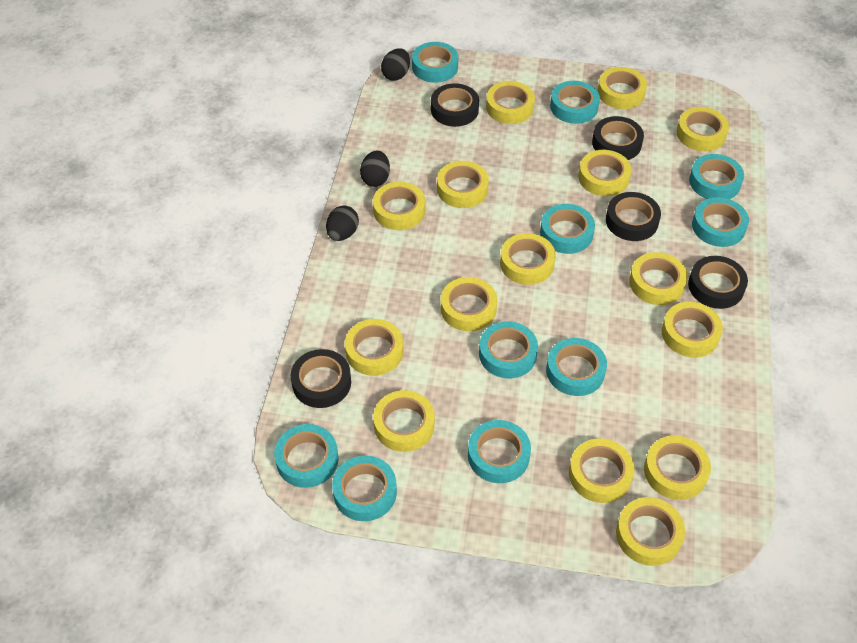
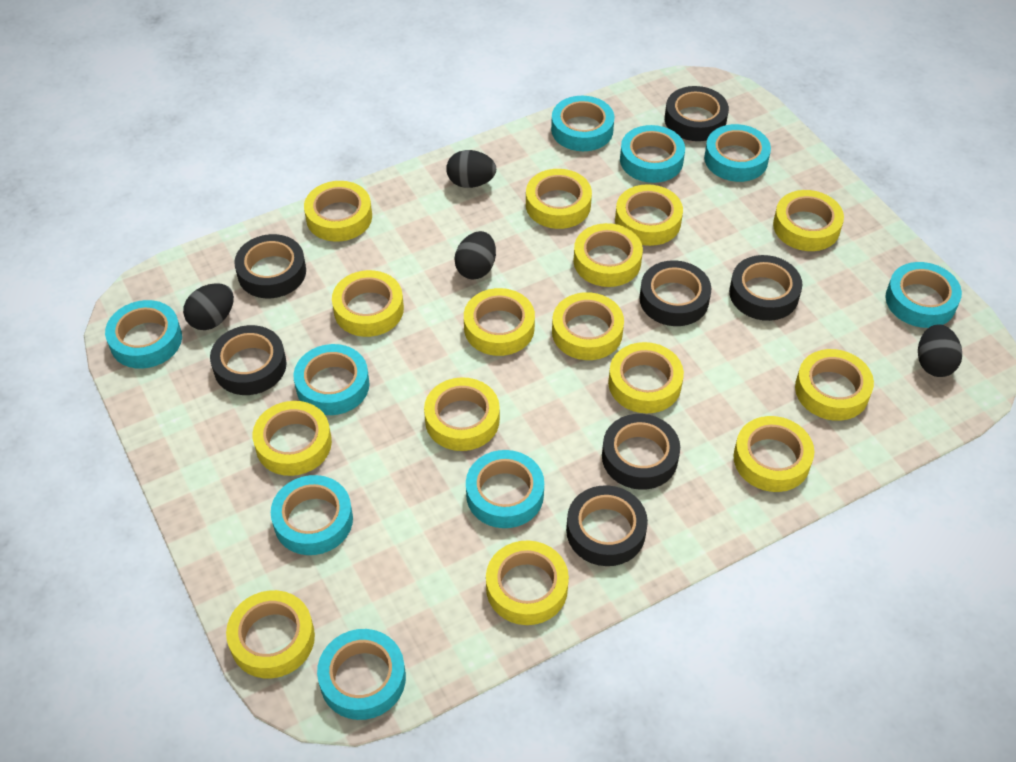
black egg: [326,205,359,241] [360,151,390,187] [381,48,410,81] = 3 -> [183,283,234,330] [446,150,496,188] [454,231,496,279] [918,324,962,377] = 4
black tape: [291,349,351,408] [431,83,479,127] [592,116,644,160] [606,192,661,241] [688,256,748,309] = 5 -> [210,325,287,395] [234,234,306,298] [566,485,648,566] [602,414,680,490] [639,260,711,326] [665,86,729,141] [729,255,802,321] = 7
turquoise tape: [274,424,338,488] [332,456,397,521] [412,42,458,83] [468,420,531,483] [479,321,538,379] [540,204,595,254] [546,338,607,396] [550,81,600,124] [689,154,744,199] [692,197,749,247] = 10 -> [105,300,182,369] [271,475,353,555] [294,344,370,415] [317,629,406,720] [466,450,544,528] [551,96,615,151] [620,125,685,183] [704,124,771,182] [886,262,962,328] = 9

